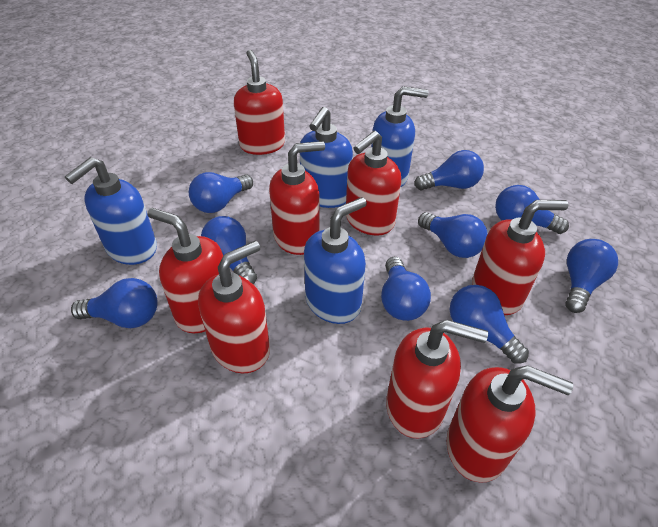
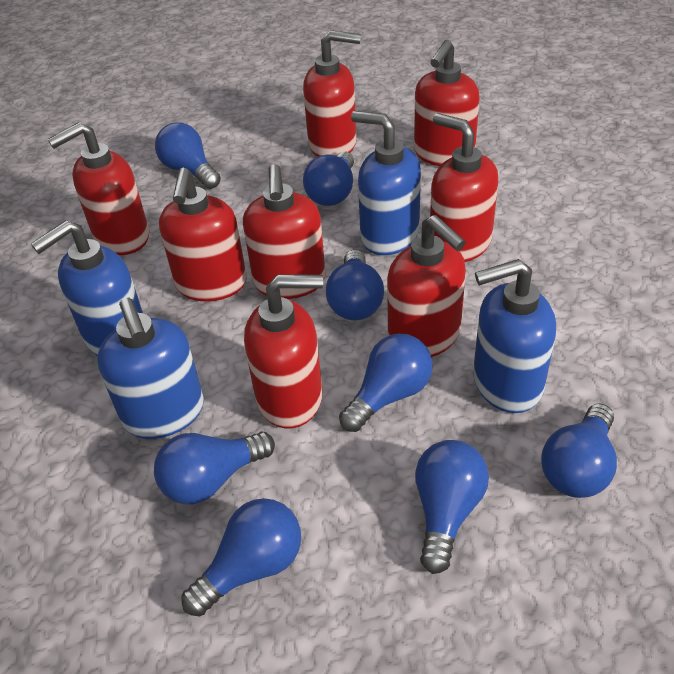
blue light bulb: [71,278,158,328] [189,172,253,213] [201,216,257,284] [381,257,431,321] [414,150,484,190] [418,212,488,258] [450,285,529,364] [495,185,569,234] [565,239,618,313] = 9 -> [154,432,275,504] [155,122,221,189] [182,498,301,616] [303,151,354,206] [326,250,384,320] [339,333,433,432] [415,440,489,574] [541,403,617,498] = 8

